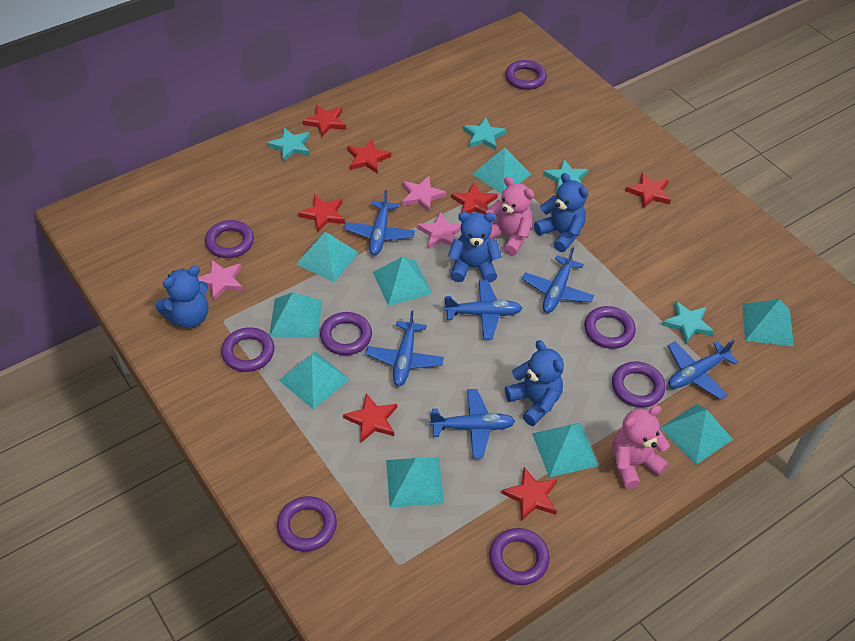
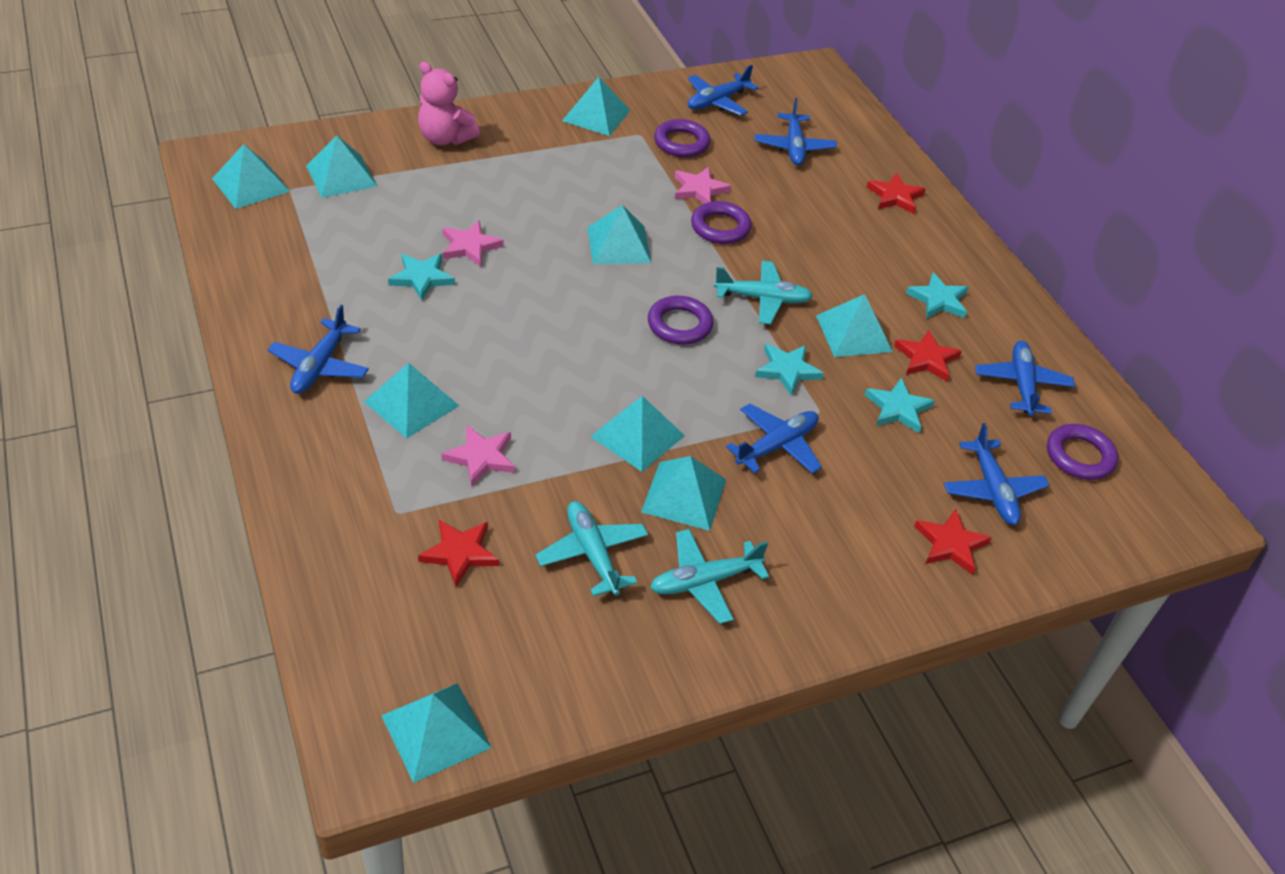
blue teddy bear: [155,266,208,328] [448,212,502,283] [505,340,564,426] [534,173,588,252] = 4 -> none = 0
pink teddy bear: [486,176,534,256] [612,405,670,489] = 2 -> [418,62,480,145] = 1
purple ring: [205,220,254,258] [221,327,275,372] [277,496,337,552] [320,312,372,355] [489,528,550,585] [505,60,547,90] [584,306,636,349] [612,362,666,408] = 8 -> [648,296,713,345] [654,119,710,157] [691,201,752,244] [1047,424,1118,480] = 4
red star: [298,195,345,232] [303,105,346,137] [343,393,397,443] [347,139,391,174] [451,182,498,215] [501,467,557,521] [625,172,671,208] = 7 -> [418,520,499,587] [866,173,926,214] [894,330,962,381] [914,509,992,575] = 4
turquoise plane: none = 0 -> [535,501,648,596] [650,529,769,624] [714,261,813,324] = 3

